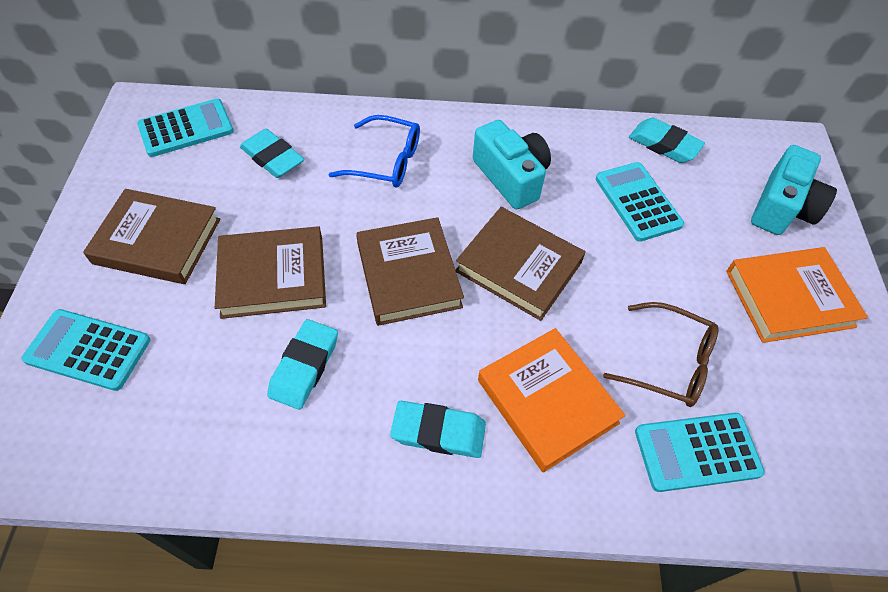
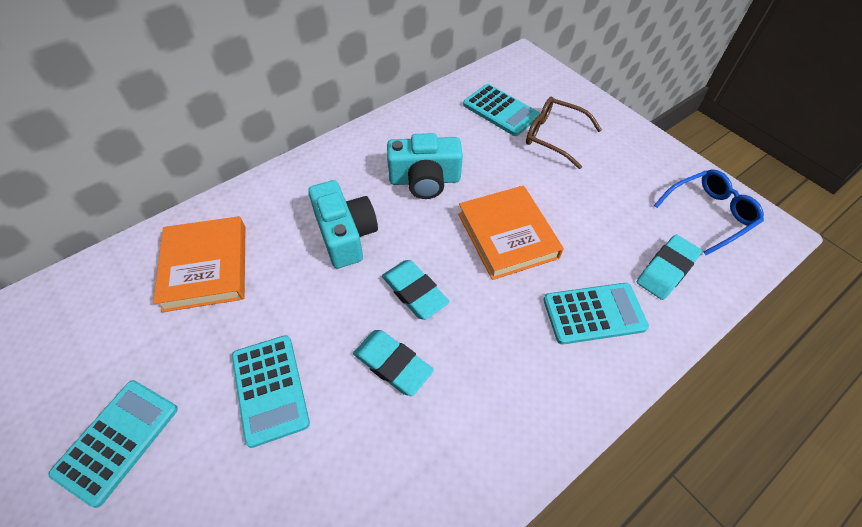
brown book: [83,189,220,284] [215,226,326,319] [356,217,464,326] [455,207,586,321] = 4 -> none = 0
turquoise eraser: [240,129,304,178] [267,319,338,410] [390,401,486,458] [629,118,705,163] = 4 -> [353,330,434,396] [382,260,450,320] [637,235,702,300] = 3

